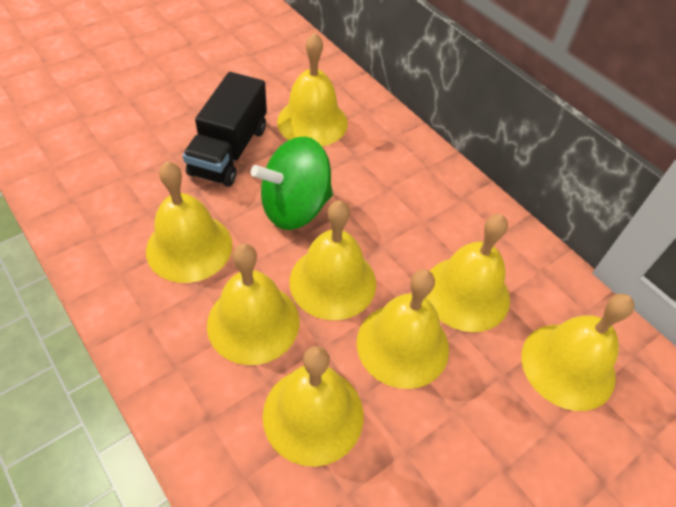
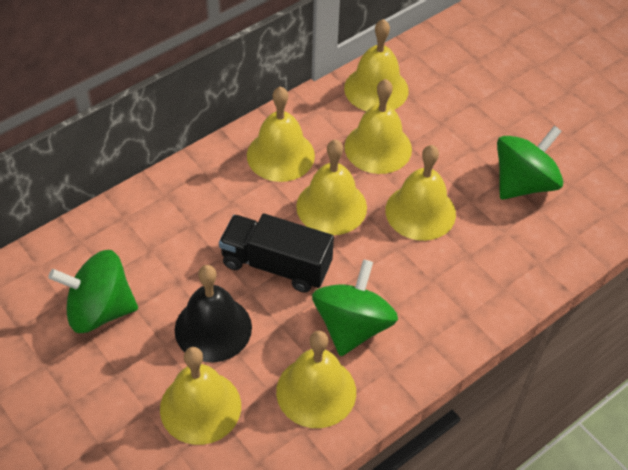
black bell: none = 0 -> [175,265,252,362] = 1
green spinning top: [251,136,333,230] = 1 -> [48,250,138,333] [312,259,398,356] [497,126,563,200] = 3
yellow bell: [146,161,232,283] [207,244,300,365] [263,346,364,467] [277,32,348,146] [289,200,376,320] [357,269,449,389] [425,214,510,332] [521,294,635,411] = 8 -> [160,347,241,445] [247,86,315,182] [276,331,356,428] [296,139,367,235] [344,19,409,111] [344,79,412,174] [385,145,456,241] = 7

